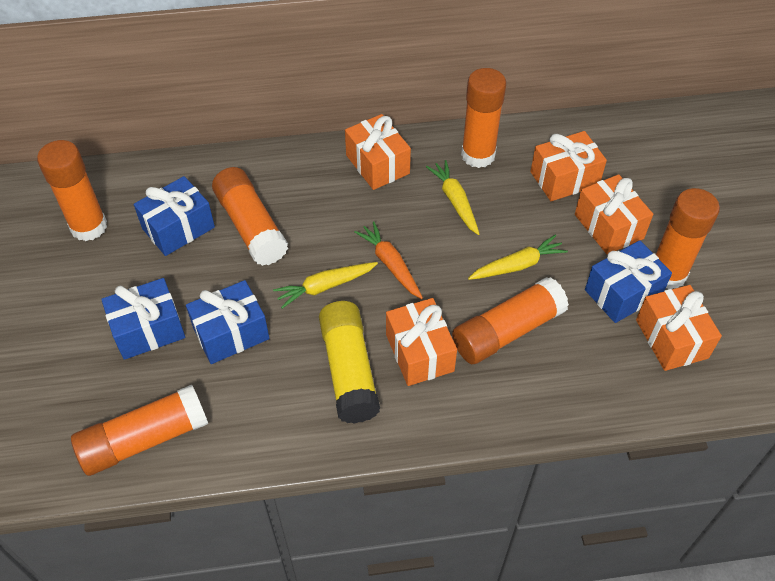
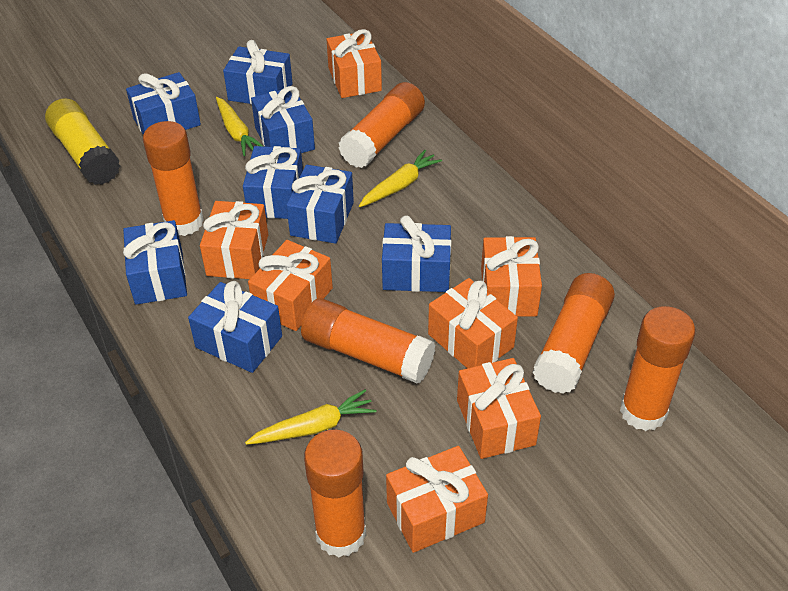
blue gift: [101,278,185,360] [134,176,215,256] [186,280,269,364] [585,240,672,323] = 4 -> [123,220,187,305] [126,72,201,135] [188,281,282,373] [223,40,293,104] [243,146,303,219] [251,86,315,153] [286,165,354,244] [382,215,451,292] = 8
orange carrot: [354,222,423,299] = 1 -> none = 0
orange gift: [345,114,411,190] [386,298,457,386] [530,131,607,201] [575,174,653,254] [636,285,722,371] = 5 -> [200,201,268,279] [248,240,333,331] [326,29,382,98] [386,446,488,553] [428,278,518,368] [457,358,541,459] [481,236,542,317] = 7

